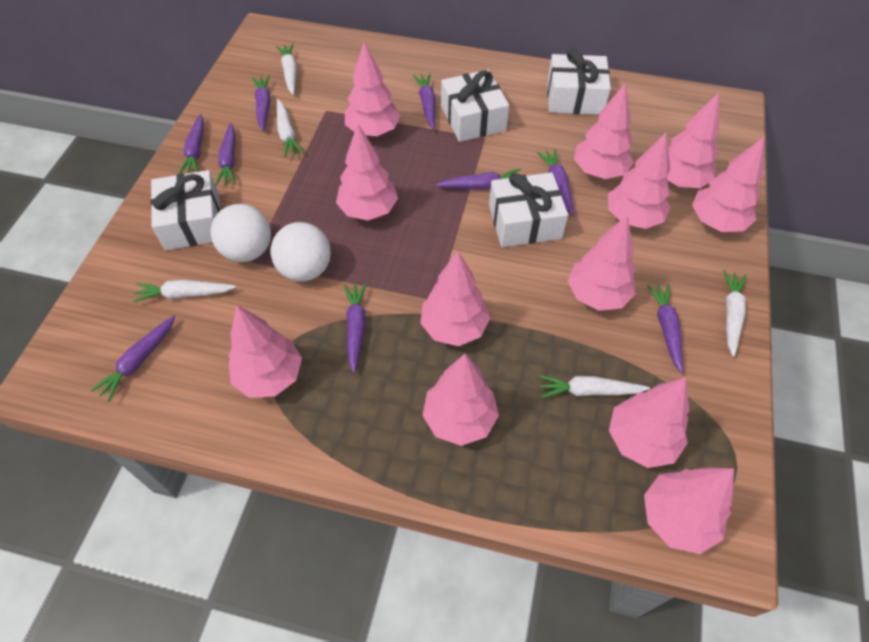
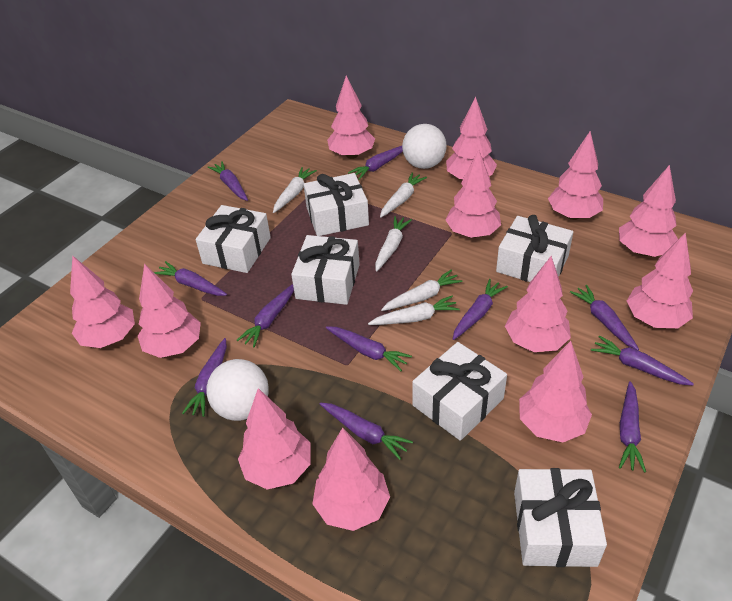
purple carrot: [90,315,176,402] [178,114,204,174] [215,123,236,185] [252,75,271,131] [344,283,367,373] [413,73,436,129] [435,169,522,190] [537,149,574,216] [647,284,683,374] = 9 -> [154,261,227,296] [182,338,227,417] [207,161,248,201] [237,284,294,347] [320,403,413,460] [326,326,412,371] [348,146,403,180] [453,279,508,340] [570,285,639,350] [591,336,694,385] [619,381,646,472] = 11
white gift: [150,170,221,250] [441,70,509,142] [489,172,568,247] [547,49,611,115] = 4 -> [195,205,271,273] [291,235,360,305] [303,173,369,236] [412,342,507,441] [496,215,573,282] [514,468,607,567] = 6

